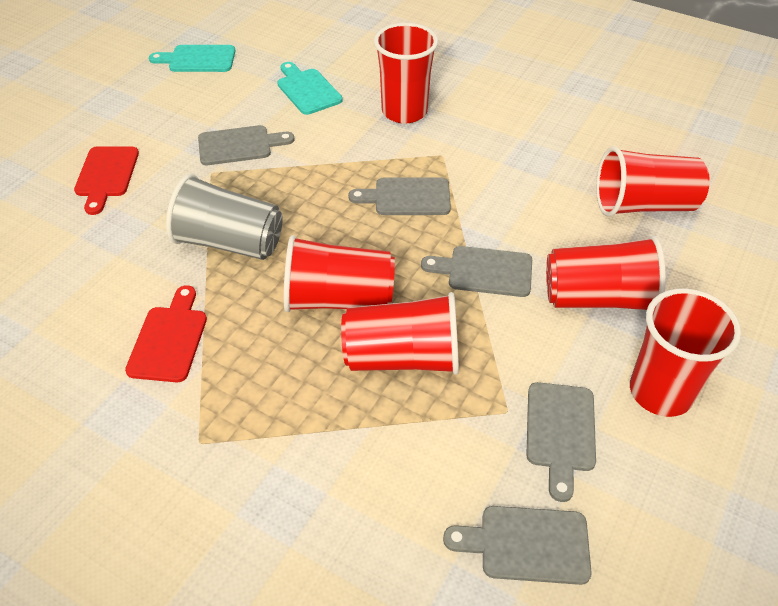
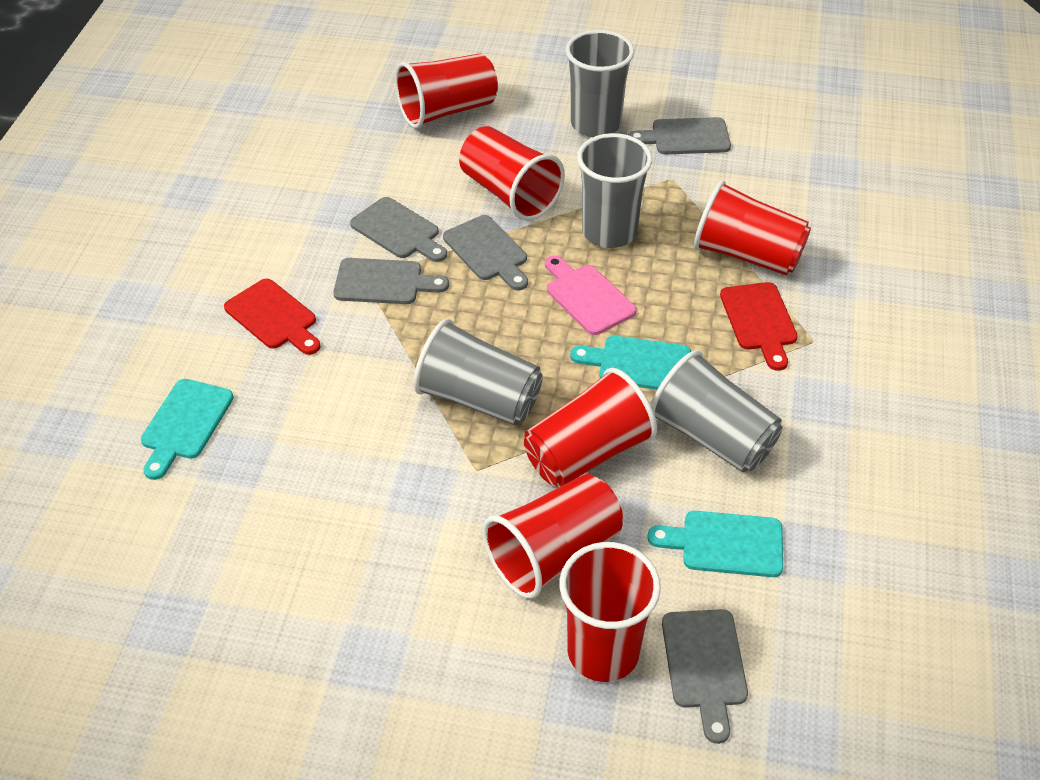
grey cup: [166,174,283,260] = 1 -> [413,319,543,425] [565,30,634,137] [577,133,652,248] [651,350,783,472] = 4
pink cutting board: none = 0 -> [545,256,637,335] = 1
turquoise cutting board: [149,45,236,72] [277,62,343,115] = 2 -> [141,379,234,480] [570,336,691,390] [647,511,783,577] = 3

